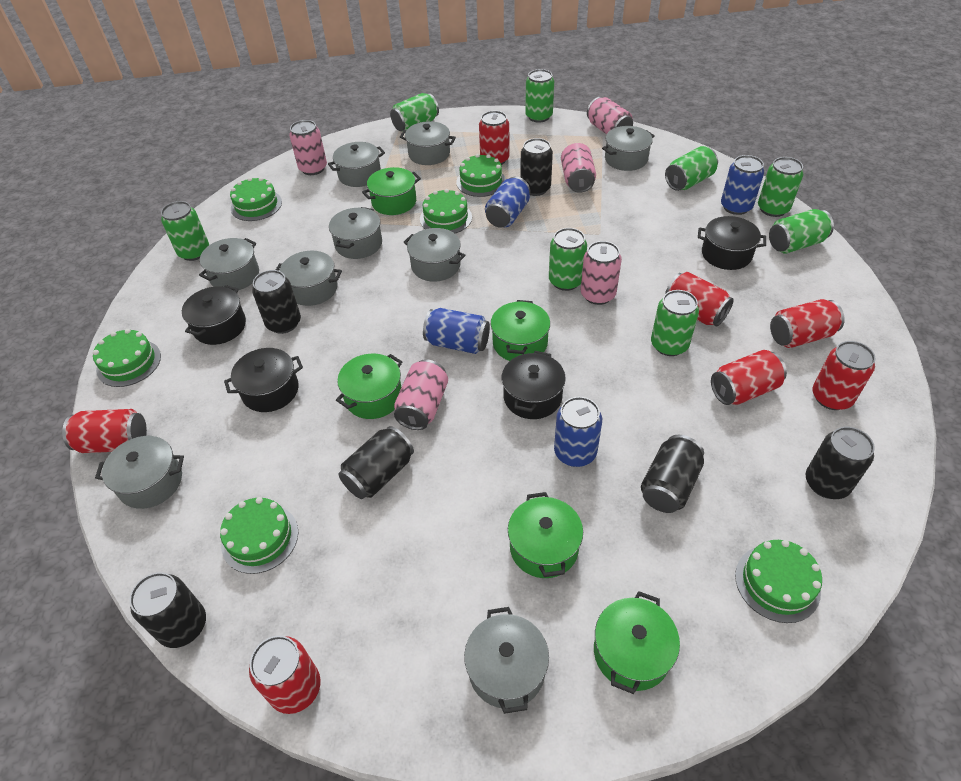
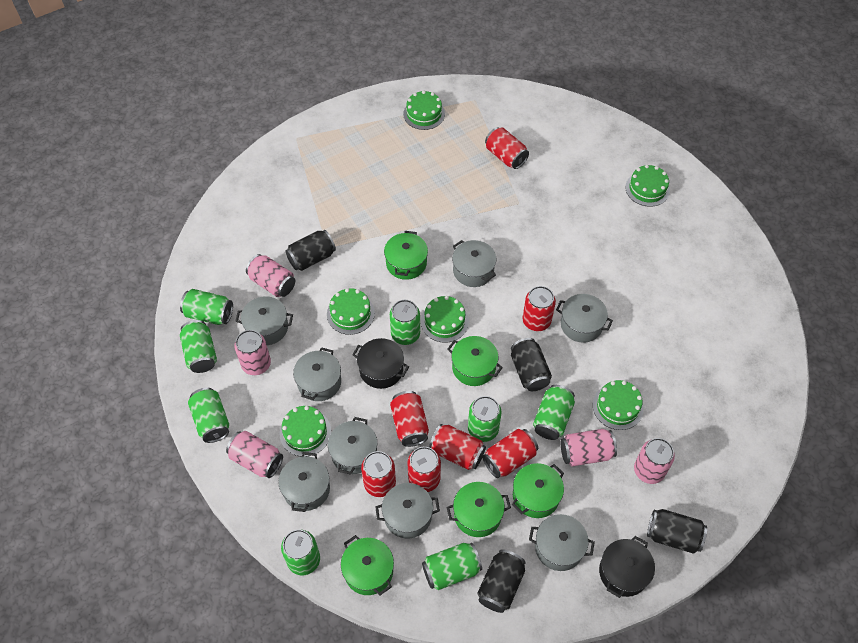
black can: [129,572,206,648] [252,270,301,334] [339,426,414,499] [520,138,553,196] [641,435,704,513] [806,427,875,499] = 6 -> [286,230,336,271] [477,549,526,613] [511,338,552,391] [647,509,707,554] = 4
black pot: [182,285,246,345] [224,348,303,412] [502,351,566,419] [698,216,766,270] = 4 -> [352,338,409,389] [599,536,655,598] = 2
blue can: [423,308,490,354] [485,177,530,228] [554,397,602,467] [721,155,764,215] = 4 -> none = 0
grey pot: [95,436,184,509] [199,238,259,291] [276,251,342,306] [328,142,385,187] [329,207,382,259] [400,121,456,165] [404,228,465,282] [464,607,549,714] [602,126,655,171] = 9 -> [236,297,293,345] [278,452,330,512] [293,347,341,401] [328,417,377,475] [375,483,440,539] [452,240,496,287] [529,514,595,571] [556,294,613,343] = 8

